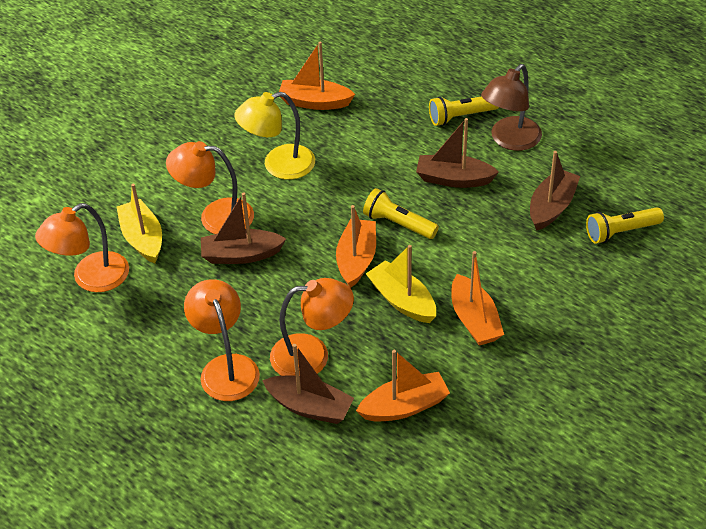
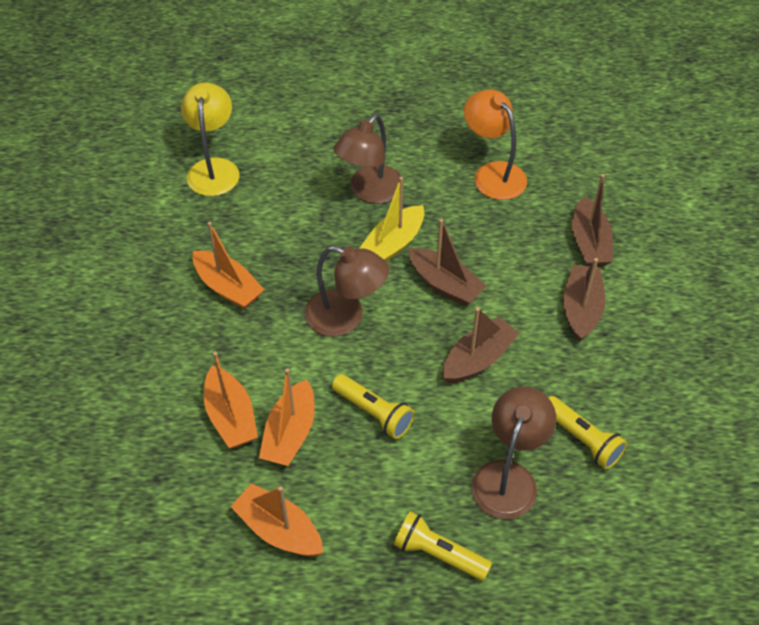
brown lamp: [481,64,542,151] = 1 -> [304,246,389,337] [334,114,401,204] [471,387,556,519] = 3
orange lamp: [35,203,129,292] [166,141,254,234] [184,279,260,401] [270,278,354,376] = 4 -> [464,89,527,200] = 1
yellow boat: [117,184,162,263] [366,245,436,323] = 2 -> [359,177,424,262] = 1

